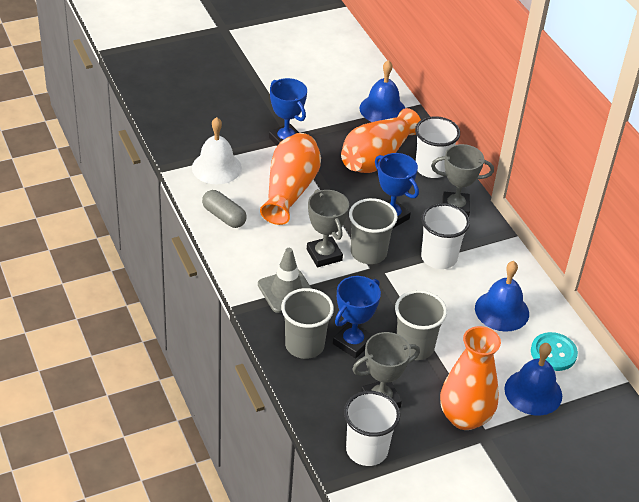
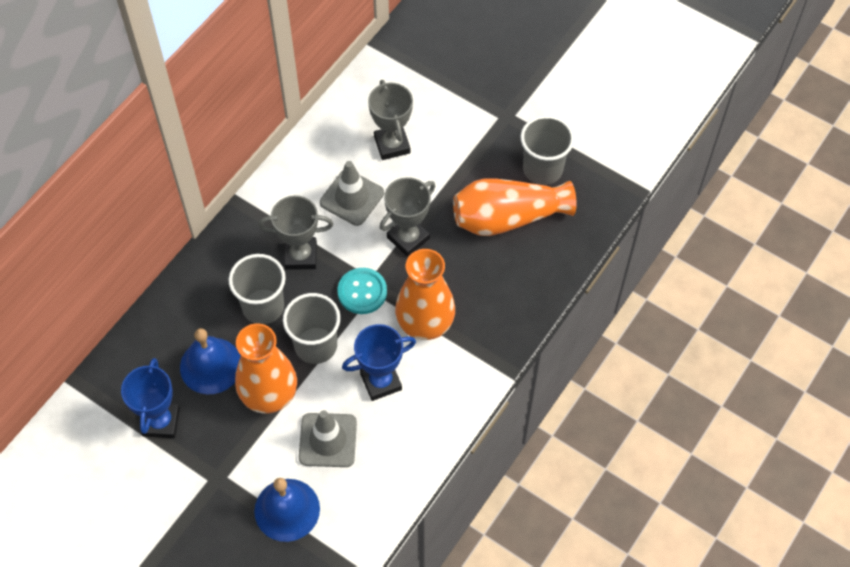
blue bell: [360,60,405,122] [475,261,529,332] [504,343,562,416] = 3 -> [180,328,241,394] [254,478,320,542] = 2
blue trophy: [269,78,307,146] [333,276,381,358] [375,153,419,228] = 3 -> [121,358,180,438] [342,324,416,401] = 2
grey capsule: [202,190,246,228] = 1 -> none = 0
grey traffic cone: [258,248,312,313] = 1 -> [299,410,357,467] [320,161,384,226] = 2
white bell: [192,117,242,184] = 1 -> none = 0
white cup: [344,391,400,466] [415,116,460,178] [421,203,470,269] = 3 -> none = 0

